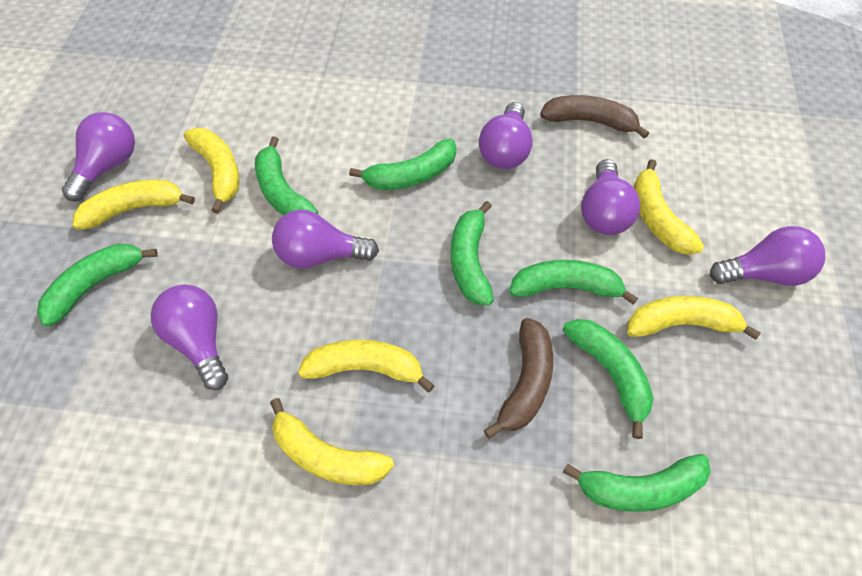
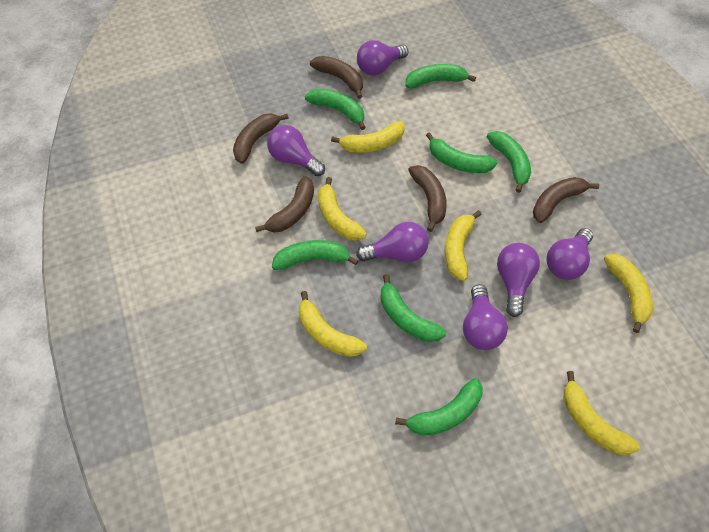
brown banana: [484,318,553,439] [540,95,649,139] = 2 -> [233,113,289,164] [255,176,314,232] [310,56,363,99] [408,165,447,232] [533,177,599,223] = 5

